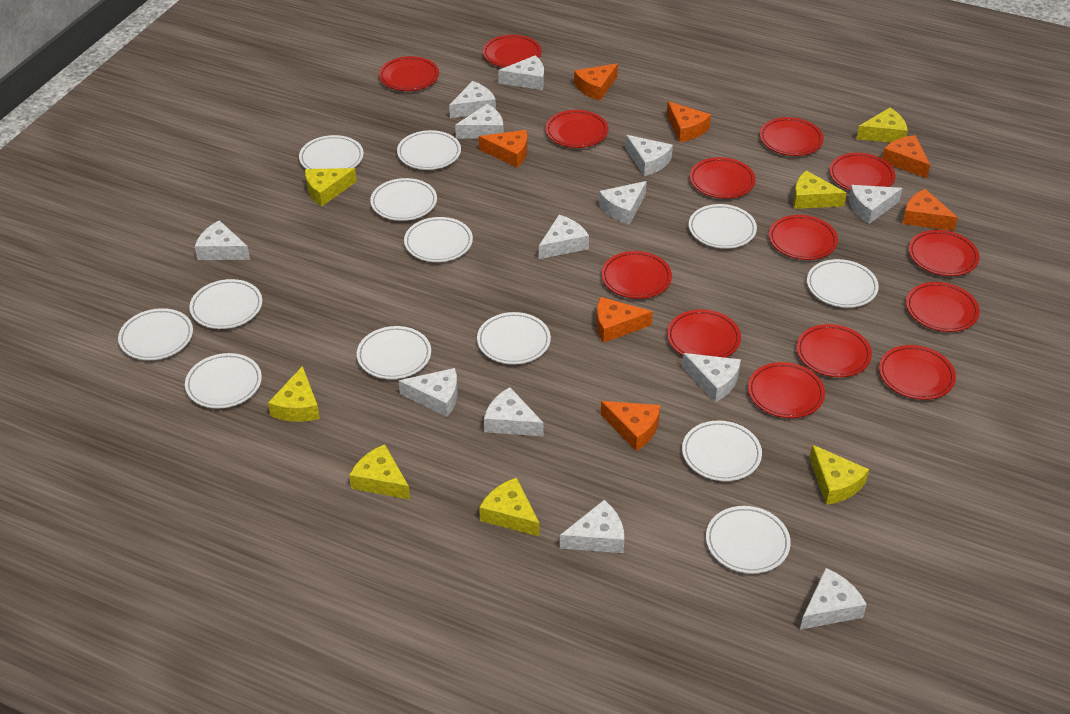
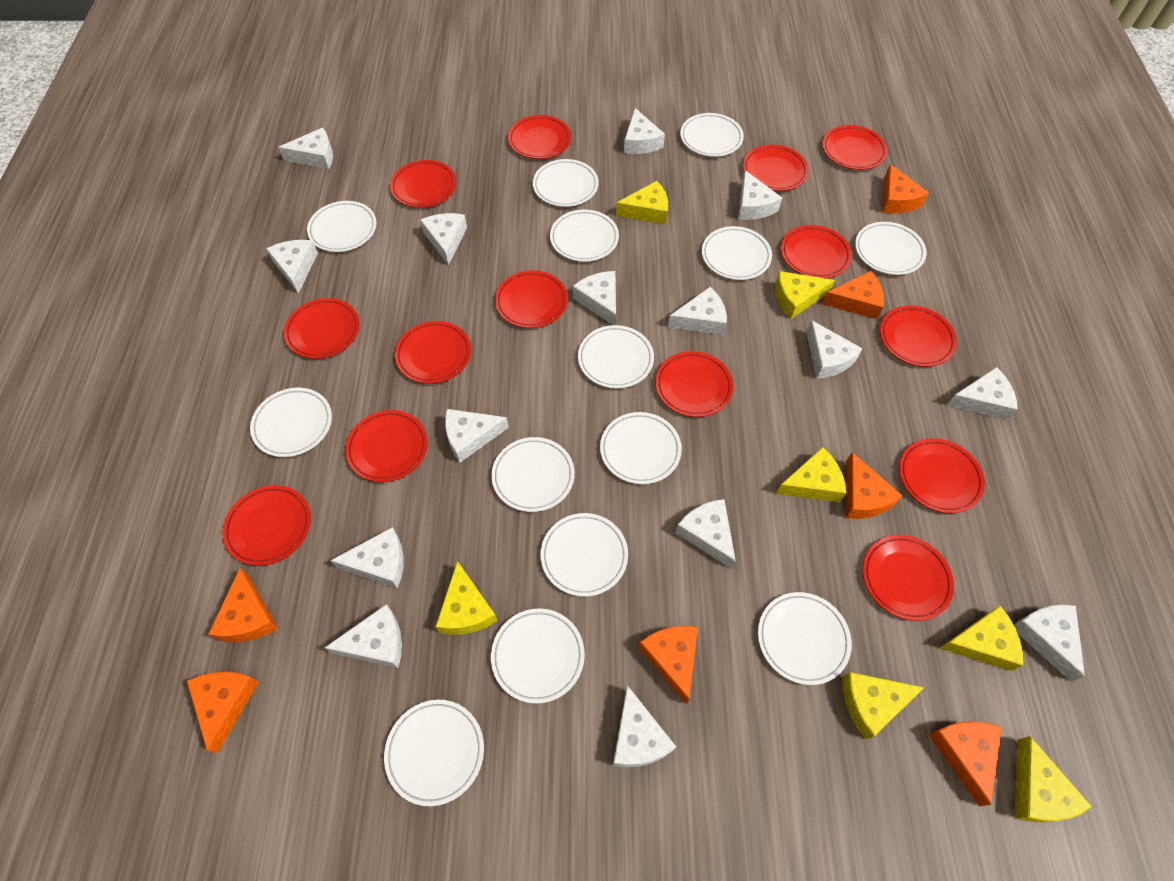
white cheese: [195,220,250,260] [399,368,458,417] [449,81,496,118] [455,104,503,138] [484,387,544,436] [498,55,544,90] [539,215,589,259] [560,500,624,553] [599,181,647,224] [625,135,673,176] [682,353,741,402] [800,568,867,630] [849,185,902,224] = 13 -> [266,240,318,293] [278,128,333,169] [325,604,402,668] [330,527,404,588] [420,213,467,265] [445,409,509,462] [573,271,616,325] [613,685,676,767] [624,108,665,154] [668,287,727,335] [676,499,736,569] [738,170,782,220] [806,320,863,379] [946,367,1018,420] [1014,605,1085,682] = 15
white plate: [118,308,193,360] [185,353,262,409] [189,279,262,329] [299,135,364,169] [357,326,431,379] [370,178,437,221] [397,130,461,170] [404,217,473,262] [477,312,551,364] [682,421,762,481] [689,204,757,249] [706,506,791,574] [807,259,879,308] = 13 -> [250,388,332,457] [307,201,377,252] [384,700,484,806] [491,437,575,512] [491,608,585,704] [533,159,599,207] [541,513,628,597] [550,209,619,262] [578,325,654,389] [600,412,682,484] [680,113,744,157] [702,226,772,280] [758,592,852,685] [855,222,927,275] = 14

